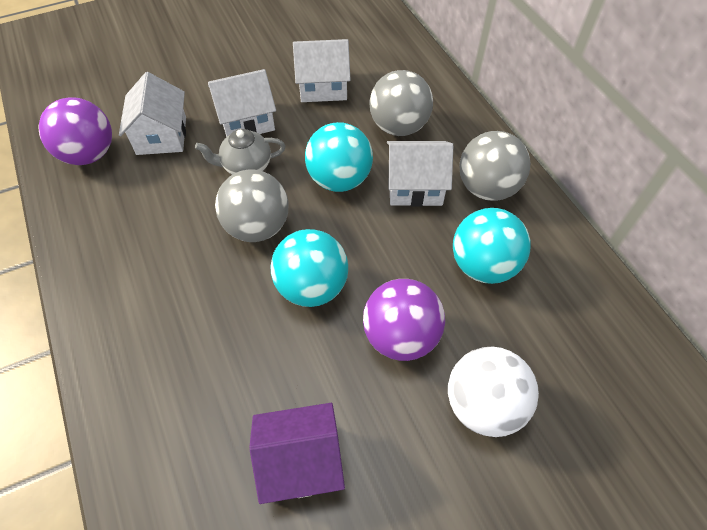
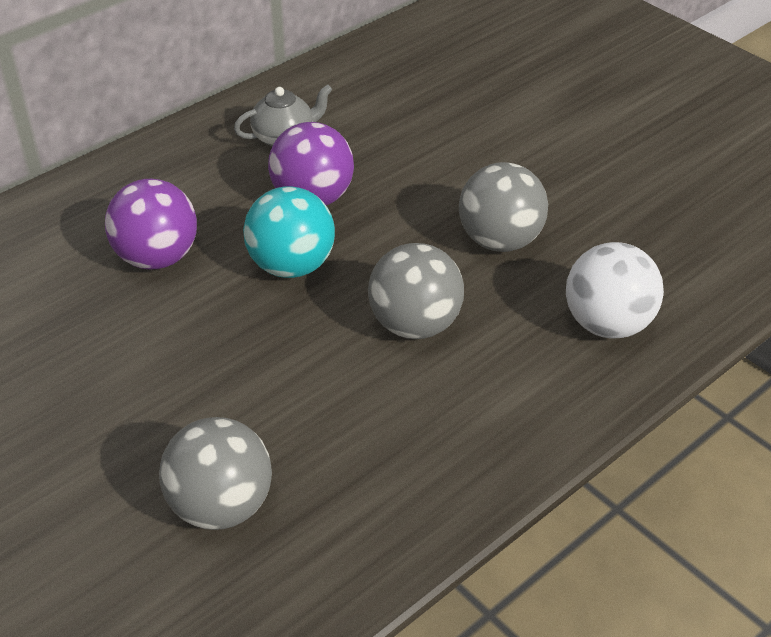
purple house: [249,403,345,504] = 1 -> none = 0
turquoise ball: [270,229,348,307] [305,122,373,192] [453,208,531,284] = 3 -> [243,186,335,278] = 1
white house: [119,72,186,155] [208,69,276,137] [293,39,351,102] [387,141,453,207] = 4 -> none = 0

